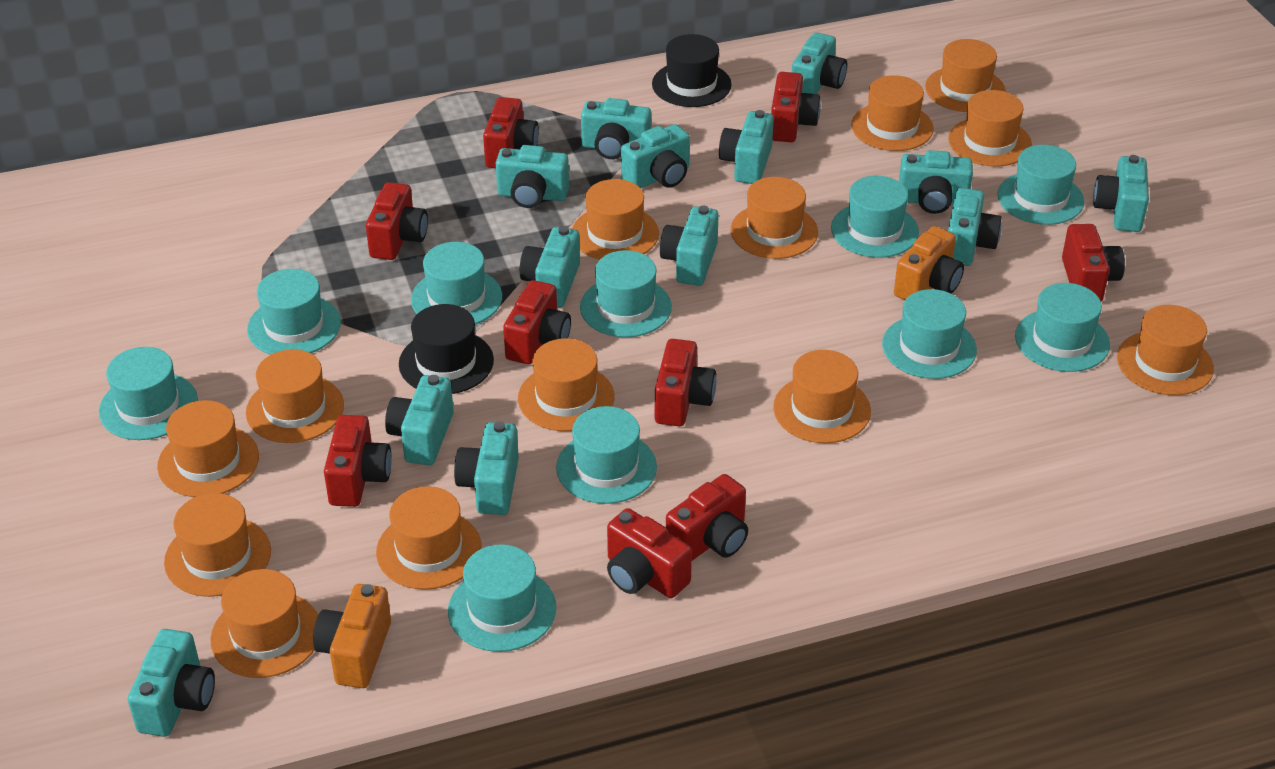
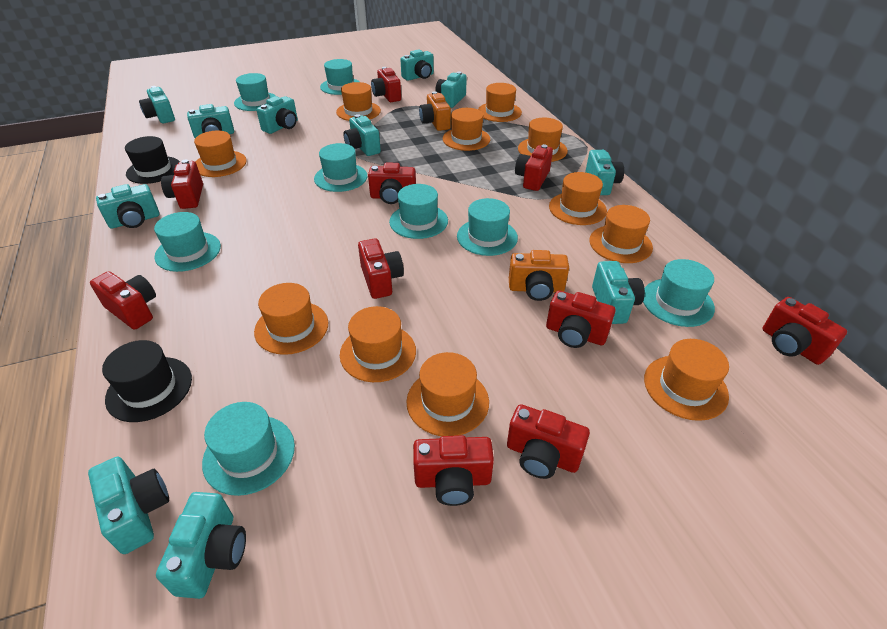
orange hat: [157,400,259,497] [164,493,271,597] [210,569,318,678] [246,349,344,443] [376,486,482,590] [518,338,614,431] [572,179,659,260] [731,177,818,259] [773,350,871,443] [851,75,934,151] [925,39,1006,112] [948,90,1032,166] [1117,305,1214,395] = 13 -> [194,131,247,177] [254,283,328,355] [336,82,381,121] [340,306,416,382] [406,352,489,436] [443,108,490,151] [478,83,522,122] [518,118,568,162] [549,172,607,225] [590,205,653,263] [644,339,729,421] = 11
red camera: [324,415,392,507] [366,182,428,260] [483,97,539,168] [503,280,571,364] [607,508,692,598] [655,339,716,426] [666,474,748,561] [771,72,821,142] [1062,224,1125,302] = 9 -> [90,271,156,330] [161,160,203,209] [358,238,404,299] [368,162,416,204] [371,67,401,102] [413,435,494,506] [507,404,590,479] [515,144,553,191] [546,290,616,348] [762,297,847,365] = 10
turquoise camera: [128,629,215,737] [385,375,454,465] [454,421,519,515] [496,145,569,208] [520,226,580,307] [581,98,651,159] [621,124,690,189] [660,206,719,286] [719,110,774,184] [792,32,847,94] [899,150,973,214] [948,188,1002,266] [1093,155,1149,232] = 13 -> [88,457,169,554] [96,184,159,229] [139,86,175,124] [156,492,246,599] [187,104,234,138] [256,96,298,134] [343,114,381,156] [400,49,434,81] [435,71,467,108] [585,150,624,195] [592,261,645,324] = 11
turquoise hat: [99,347,198,440] [247,269,341,355] [411,242,502,325] [448,544,556,652] [556,406,657,504] [580,250,672,337] [831,176,919,258] [882,289,977,379] [997,145,1084,225] [1015,283,1110,372] = 10 -> [154,212,221,272] [202,402,295,496] [234,73,276,111] [314,143,367,192] [320,59,359,95] [389,184,448,239] [457,198,518,256] [643,259,715,327] = 8

